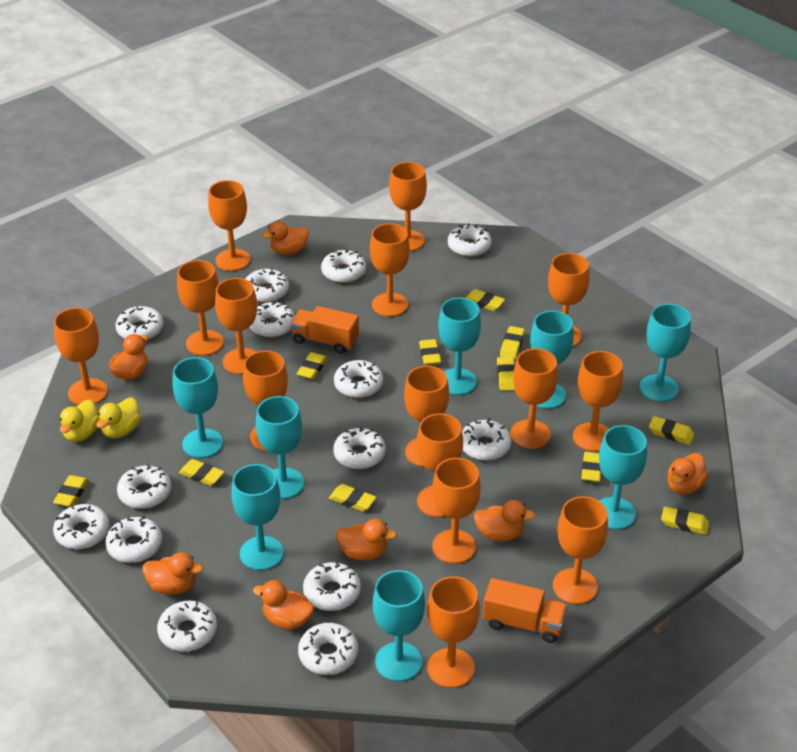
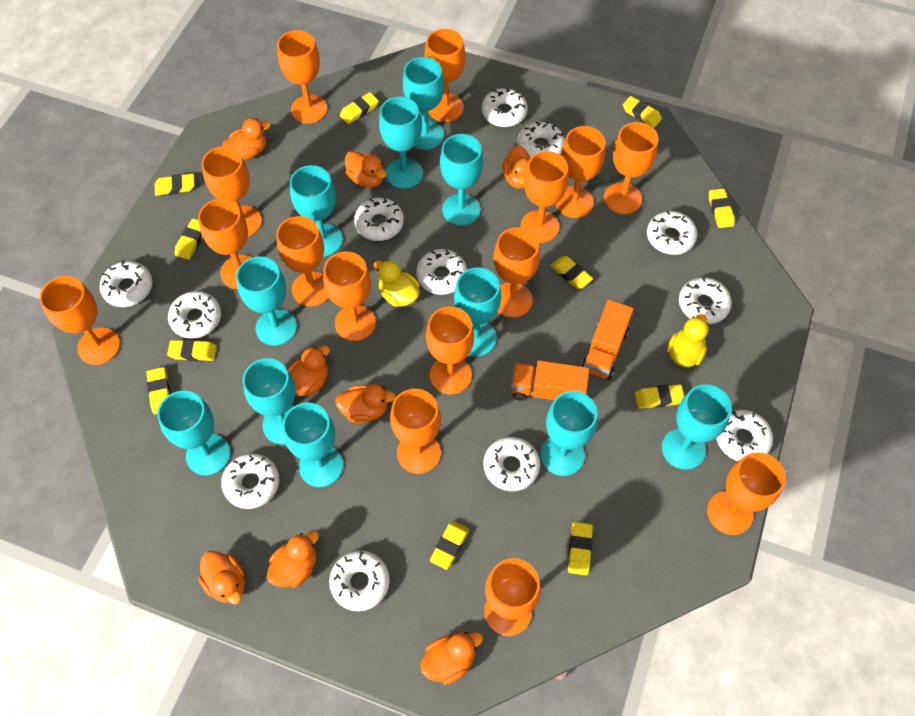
orange duck: [109,334,148,380] [142,552,203,594] [253,580,314,630] [262,221,309,254] [336,519,397,560] [474,500,535,541] [668,453,708,495] = 7 -> [198,551,245,604] [222,118,271,160] [267,531,319,588] [287,345,330,396] [335,384,396,423] [345,151,387,188] [420,632,483,685] [502,145,531,189] = 8
turquoise goblet: [173,357,223,458] [232,464,284,570] [256,396,304,499] [373,570,425,682] [438,298,481,395] [530,311,574,409] [599,425,647,530] [639,304,691,402] = 8 -> [157,390,231,476] [236,256,297,346] [243,358,295,445] [282,403,343,487] [290,165,343,257] [379,96,423,189] [403,57,444,150] [440,134,483,226] [454,267,501,357] [541,391,598,476] [662,384,732,470] = 11
white donut: [53,504,110,549] [105,516,162,563] [116,306,164,340] [117,465,171,509] [157,600,217,652] [246,268,289,303] [250,301,295,338] [298,623,358,675] [303,562,361,611] [321,249,366,283] [333,427,386,469] [334,360,383,398] [448,223,492,257] [462,418,511,461] = 14 -> [100,260,153,307] [168,291,221,339] [221,453,279,509] [329,550,390,611] [354,198,404,241] [416,249,467,295] [481,88,528,127] [483,437,540,491] [518,121,565,157] [647,211,697,255] [679,277,732,324] [716,410,773,461] = 12

